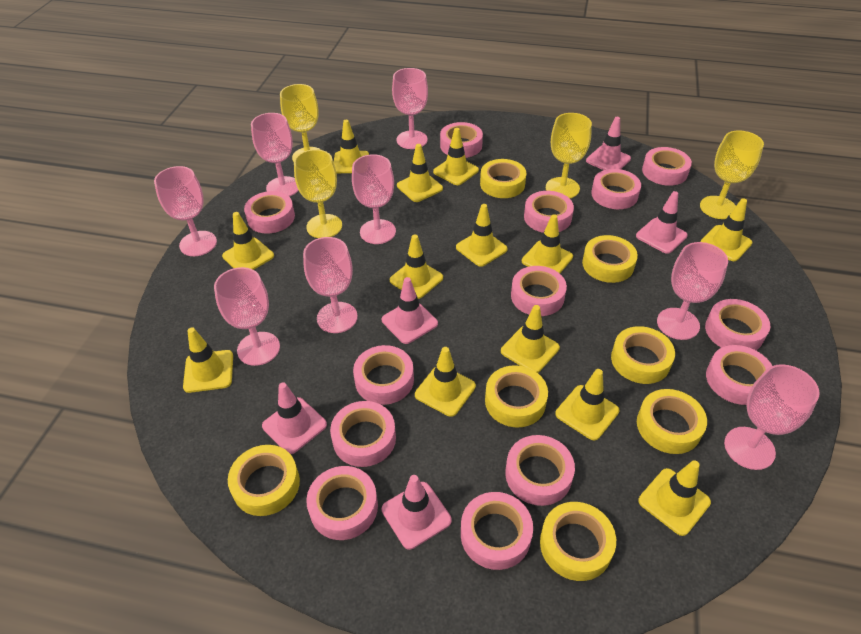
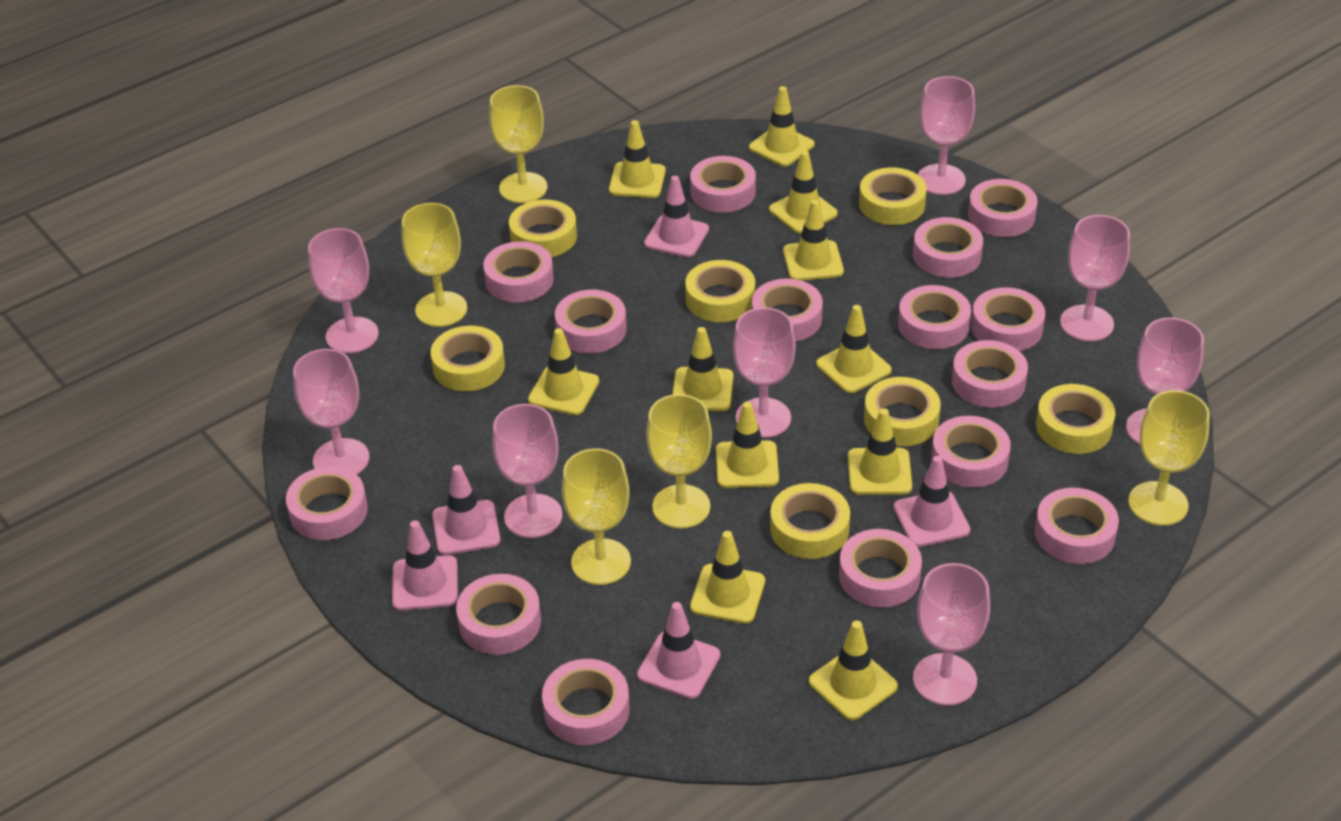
pink tape: [244,191,295,234] [306,466,378,540] [330,401,396,467] [353,345,414,405] [440,122,483,158] [461,492,533,570] [505,435,575,506] [511,266,567,316] [524,191,574,233] [591,169,641,209] [642,147,692,186] [705,299,771,350] [706,345,772,405] = 13 -> [286,466,368,540] [456,574,541,655] [483,241,554,302] [542,659,630,745] [555,290,627,353] [690,156,756,213] [752,279,823,341] [839,529,922,608] [898,285,971,349] [913,217,983,278] [931,416,1011,488] [952,340,1028,408] [968,179,1038,237] [971,287,1045,351] [1035,488,1119,564] = 15
yellow goblet: [280,84,321,162] [294,149,342,238] [546,113,592,198] [700,130,764,219] = 4 -> [401,203,467,327] [489,85,547,203] [562,448,631,585] [646,394,712,529] [1128,390,1210,526] = 5
yellow traffic cone: [183,327,233,393] [222,212,274,270] [334,120,369,173] [390,234,443,299] [397,144,443,202] [415,347,476,417] [433,128,479,185] [456,204,508,267] [501,305,560,373] [522,214,573,273] [555,369,619,440] [638,460,711,536] [700,198,753,261] = 13 -> [528,328,599,415] [609,120,666,198] [672,327,733,411] [690,531,765,624] [716,402,779,488] [749,86,815,166] [769,151,838,234] [783,200,844,281] [809,621,898,720] [816,305,892,393] [848,408,912,495] = 11

